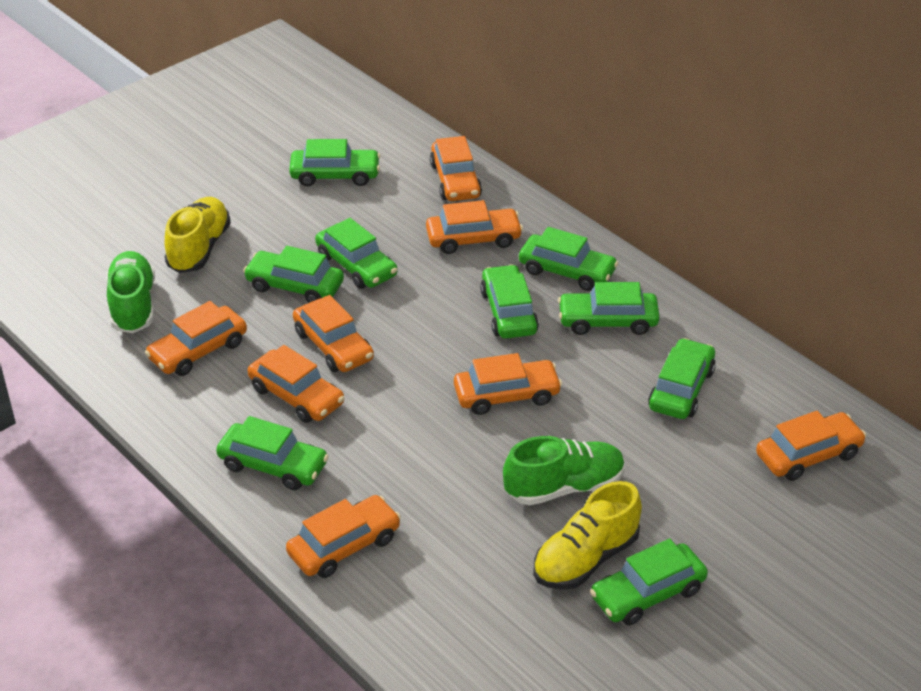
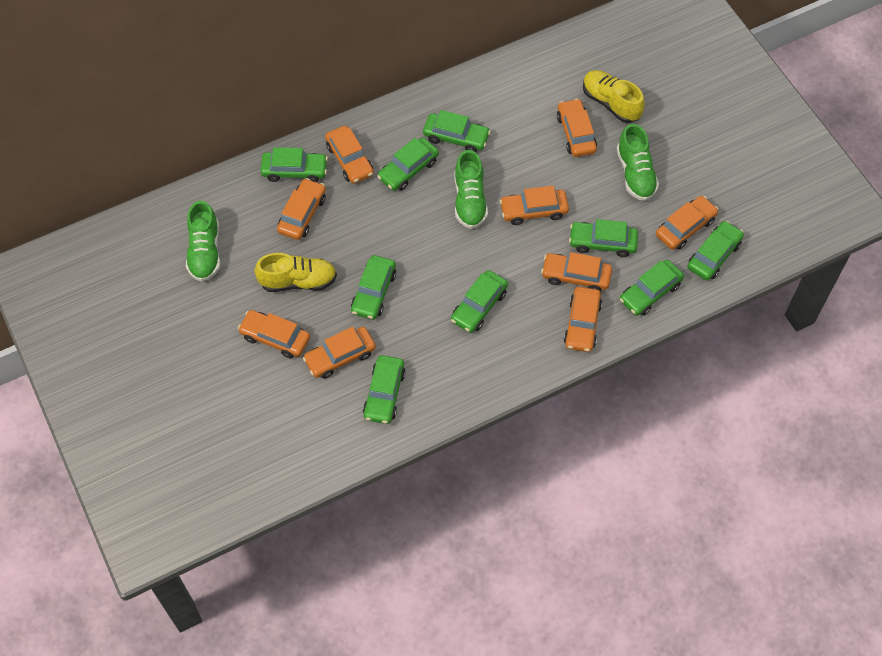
green shoe: [106,251,155,333] [503,436,625,505] = 2 -> [186,201,220,282] [455,150,488,229] [617,124,659,201] = 3
orange car: [145,301,247,376] [248,345,345,423] [286,495,401,578] [293,295,374,372] [426,200,523,254] [430,136,482,201] [454,353,562,415] [756,411,866,481] = 8 -> [238,310,310,358] [277,178,326,240] [303,327,376,379] [325,126,374,184] [500,186,569,225] [541,252,612,291] [557,99,597,157] [564,287,602,352] [656,196,718,250] = 9

